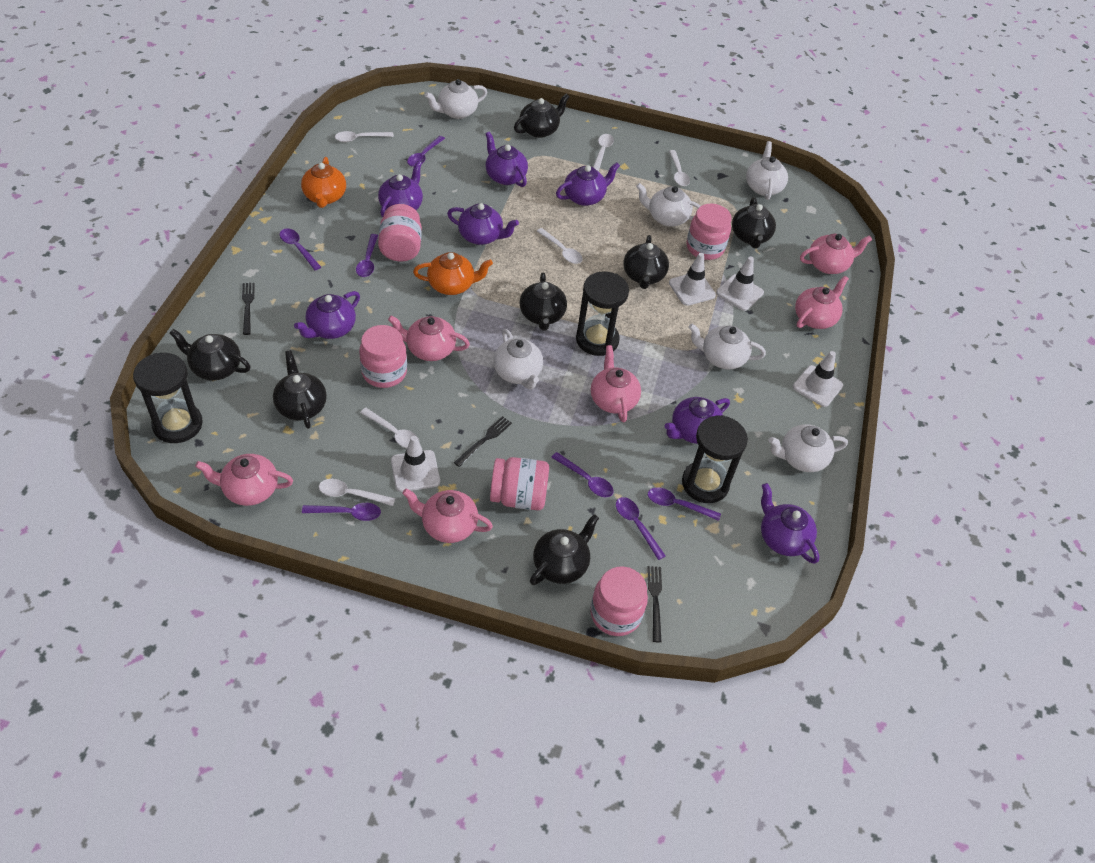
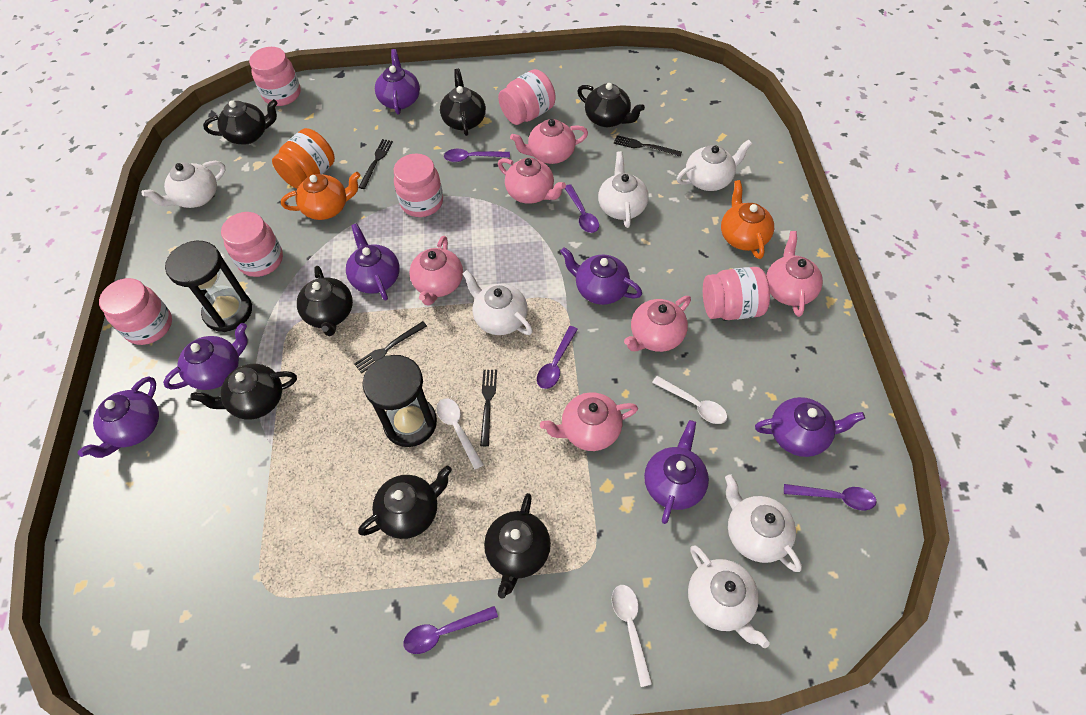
black fork: [242,283,255,335] [454,416,512,467] [647,566,662,642] = 3 -> [354,321,427,373] [358,139,393,189] [480,370,497,446] [614,135,682,157] = 4
black hourglass: [133,353,203,443] [576,271,629,356] [682,415,748,503] = 3 -> [165,241,252,332] [363,355,437,447] = 2
orange jar: none = 0 -> [272,128,335,189] = 1
pink jar: [359,325,407,388] [378,204,422,262] [490,457,549,510] [590,566,648,636] [686,203,732,260] = 5 -> [99,278,172,345] [221,212,283,277] [249,47,301,106] [394,154,443,217] [498,69,556,125] [703,267,770,320] = 6
purple spoon: [280,229,321,270] [302,503,381,521] [356,234,378,277] [407,136,445,167] [551,452,614,497] [616,497,666,560] [648,488,721,521] = 7 -> [403,606,498,654] [444,149,510,162] [537,326,578,389] [565,184,599,233] [784,484,877,511] = 5
white spoon: [319,479,396,506] [335,131,394,142] [360,408,420,448] [537,228,583,264] [593,134,614,172] [669,150,690,186] = 6 -> [436,398,484,470] [612,585,652,687] [652,376,727,424] = 3
white traffic cone: [391,436,440,492] [669,253,716,306] [716,256,764,311] [793,351,843,407] = 4 -> none = 0

